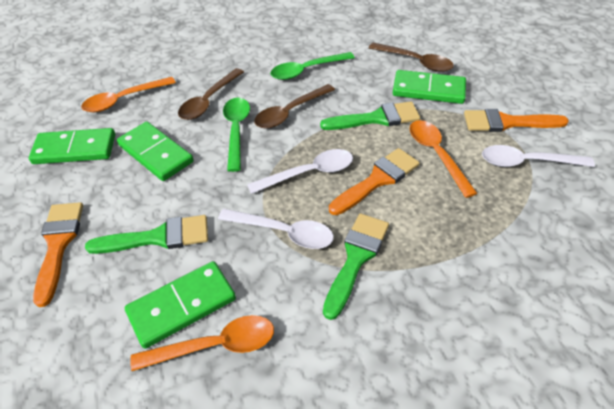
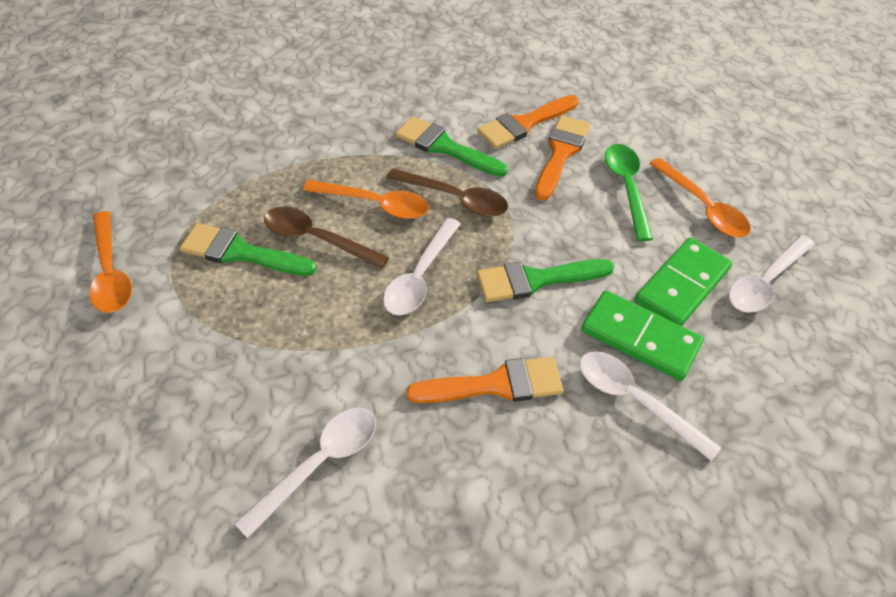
brown spoon: [178,68,244,120] [254,84,335,129] [369,43,454,72] = 3 -> [264,206,390,269] [387,168,508,217] = 2
green domino: [29,128,115,164] [117,122,193,181] [125,261,236,349] [393,70,466,104] = 4 -> [581,290,704,381] [635,237,732,326] = 2
green spoon: [223,98,250,172] [270,52,355,80] = 2 -> [605,144,653,241] = 1
white spoon: [218,209,334,249] [247,149,353,194] [482,145,595,167] = 3 -> [234,408,376,538] [383,218,461,315] [580,351,721,461] [729,235,815,313] = 4

